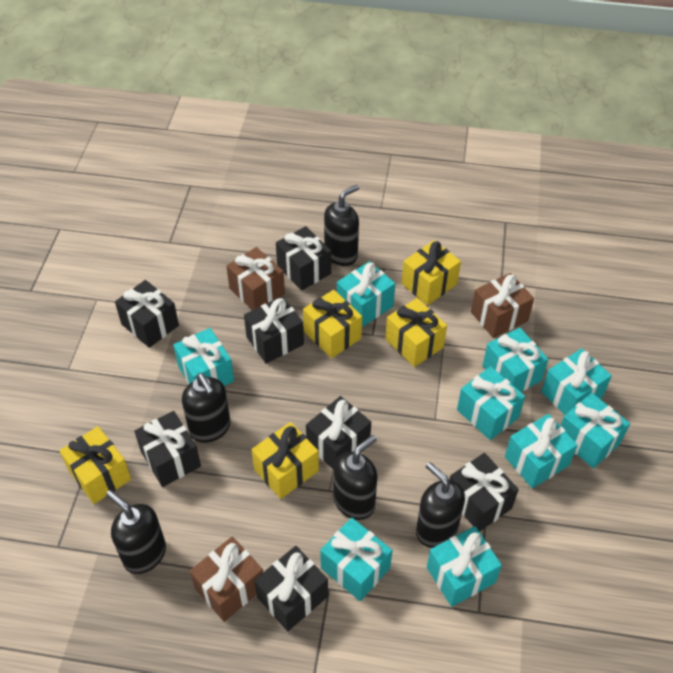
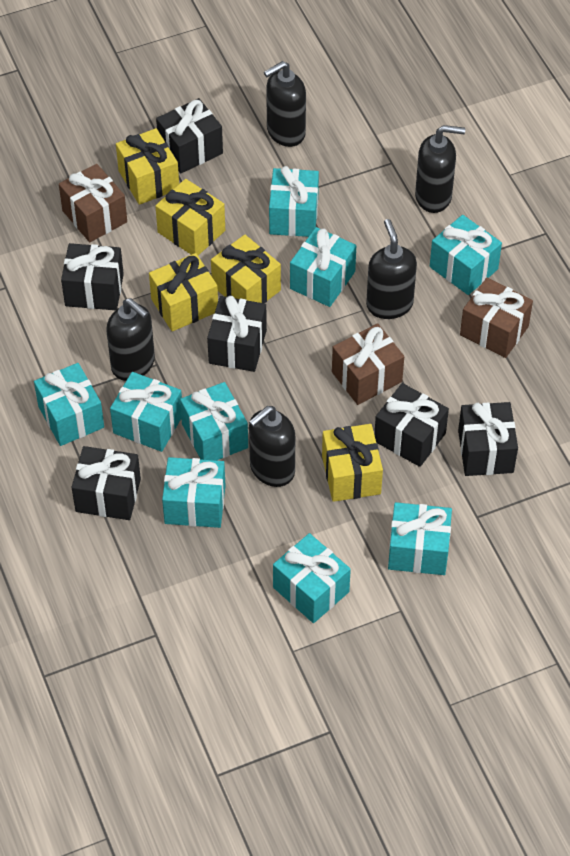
black gift: [115,280,179,348] [134,411,201,487] [244,296,304,364] [254,546,328,631] [276,226,331,291] [306,396,371,470] [449,453,519,532] = 7 -> [61,243,124,310] [72,446,141,520] [156,98,223,173] [207,296,267,372] [374,383,449,467] [458,402,518,476] = 6

